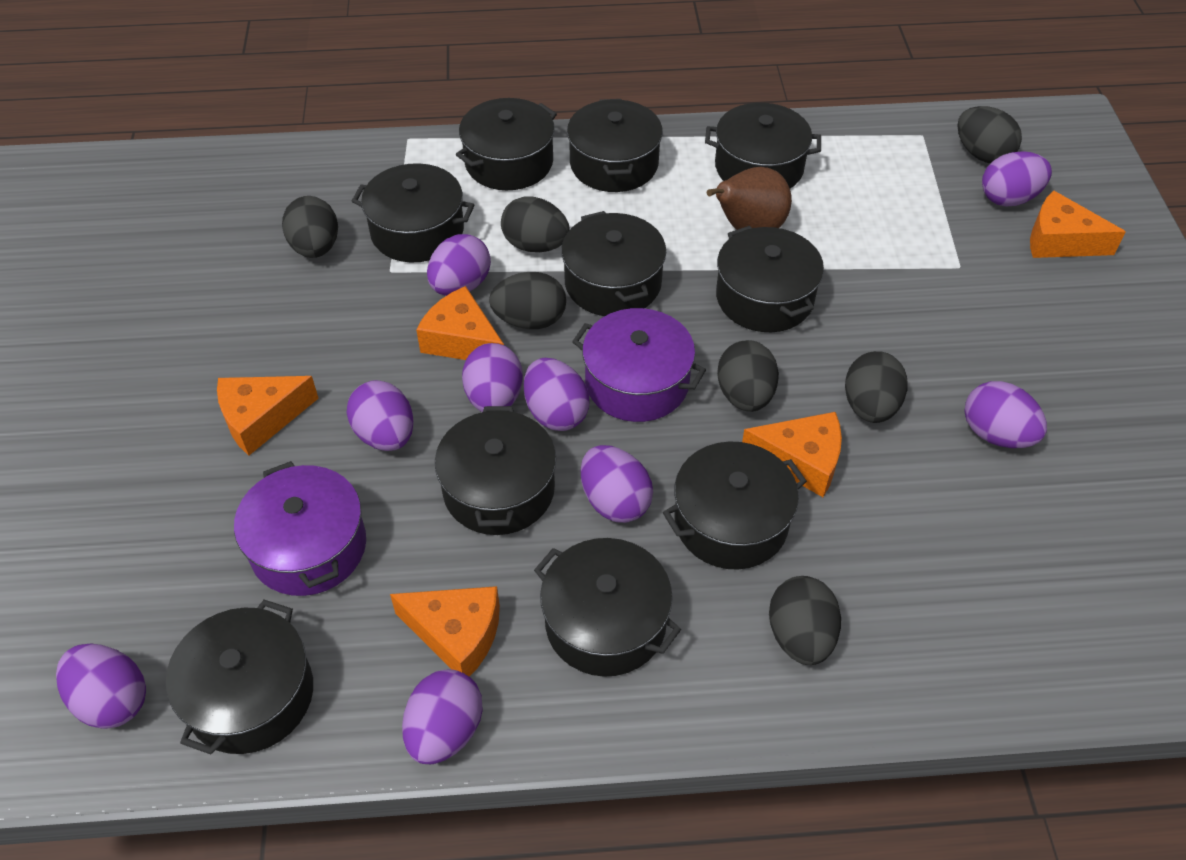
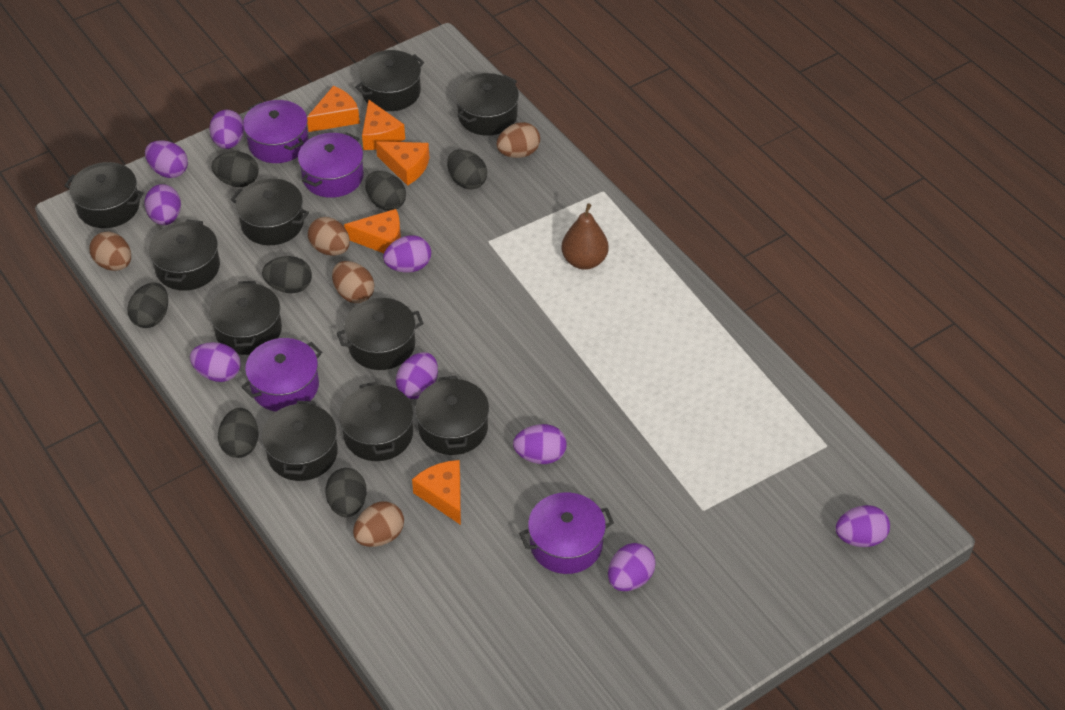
brown egg: none = 0 -> [89,232,131,271] [308,217,350,256] [332,261,374,303] [353,502,404,547] [496,122,540,158] = 5
purple pot: [234,461,366,596] [572,308,706,422] = 2 -> [241,338,322,412] [243,100,309,163] [298,133,364,198] [519,492,614,574] = 4

